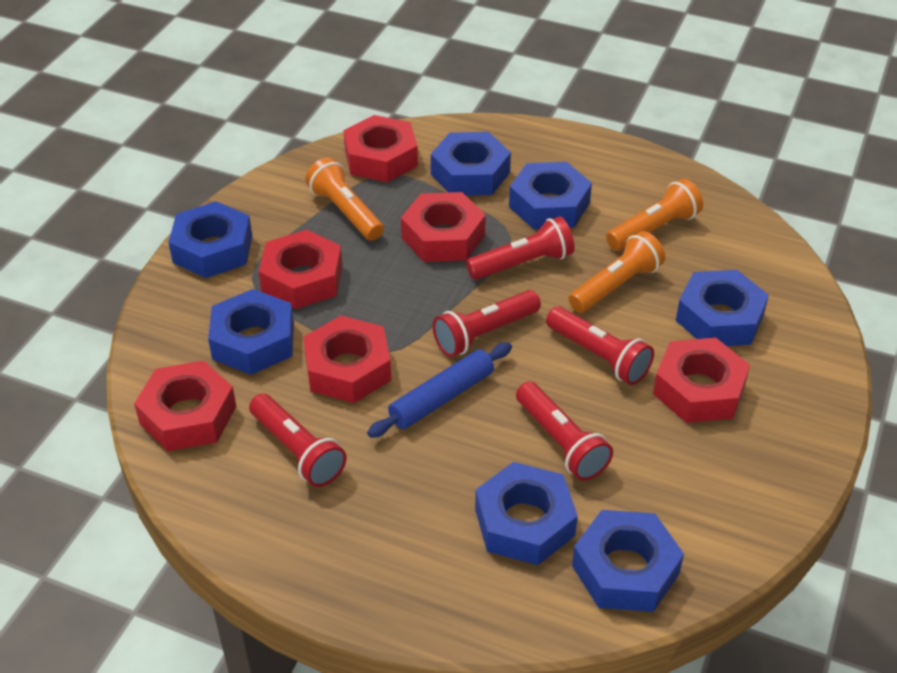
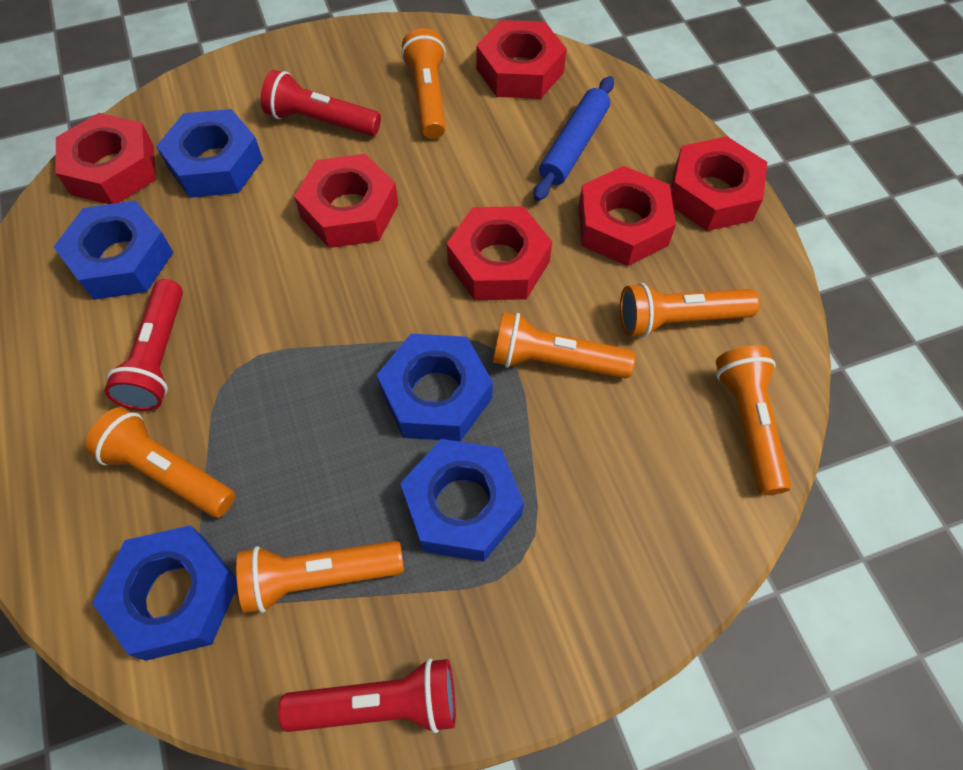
blue nut: [168,201,252,278] [208,289,294,375] [431,132,511,196] [475,462,578,565] [509,162,592,229] [572,510,684,612] [676,270,769,346] = 7 -> [54,201,173,300] [92,525,237,661] [156,109,263,198] [377,334,493,441] [400,439,524,562] = 5
orange flashlight: [305,157,384,241] [568,231,665,313] [606,179,703,251] = 3 -> [85,407,235,518] [236,541,404,613] [401,28,446,139] [493,312,635,379] [620,283,760,338] [716,345,791,495] = 6
red flashlight: [249,394,346,487] [433,290,541,357] [466,216,575,280] [516,382,613,481] [546,307,654,385] = 5 -> [104,279,183,411] [261,70,381,136] [278,658,456,733] = 3

